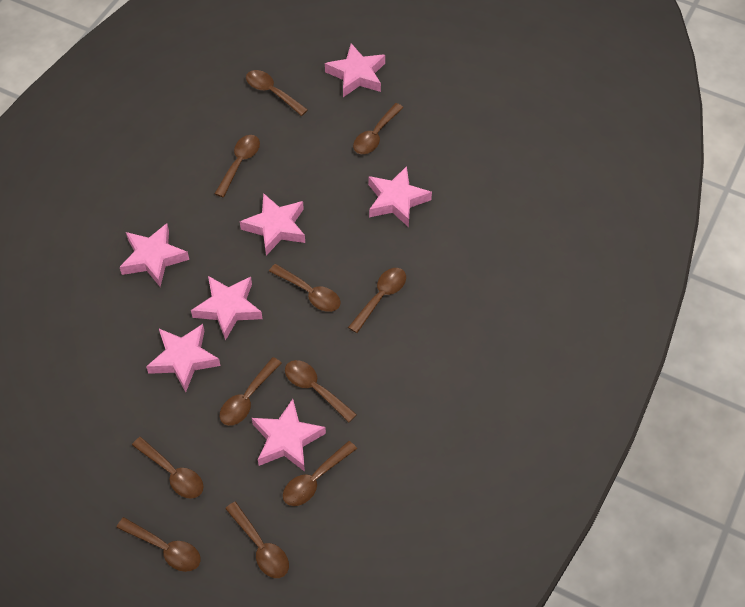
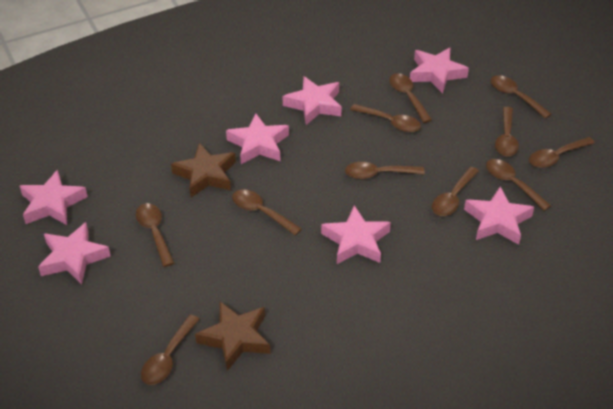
brown star: none = 0 -> [171,143,236,197] [195,301,270,371] = 2

